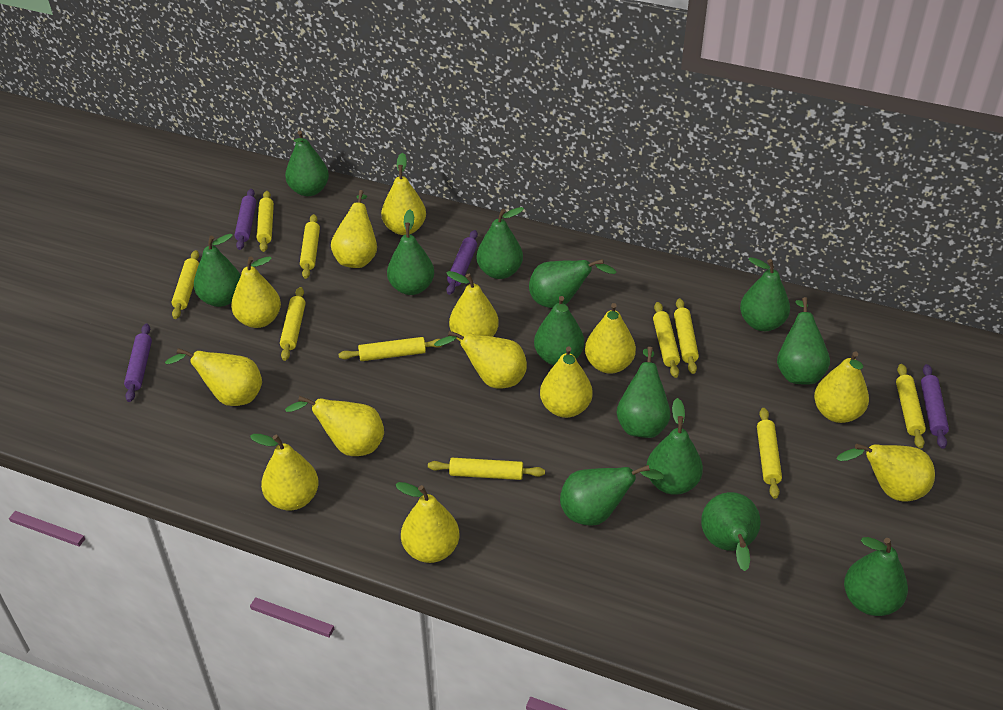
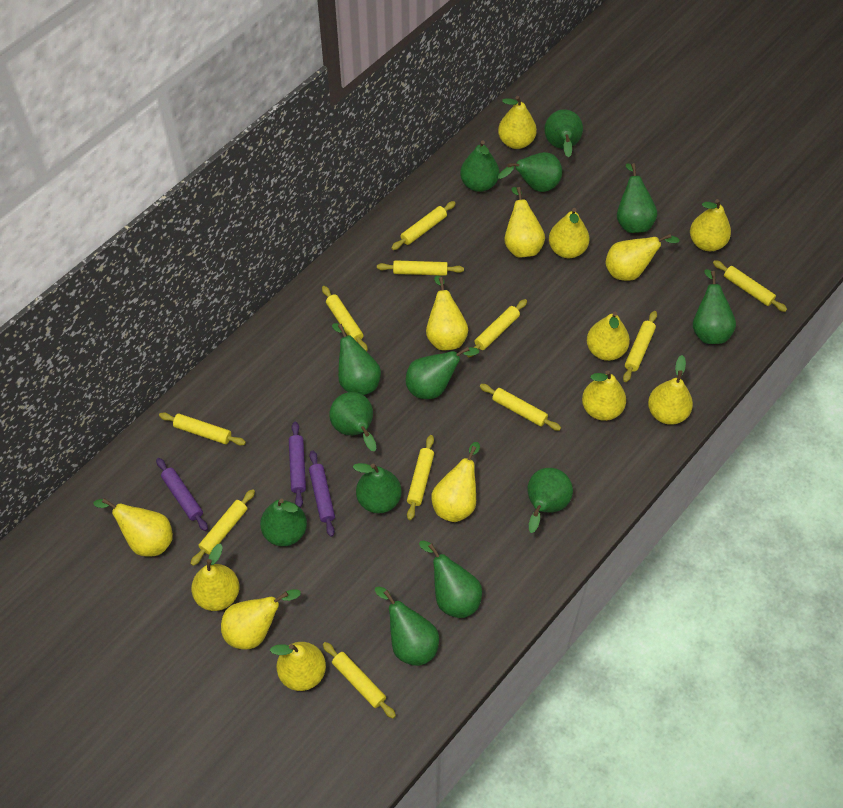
purple rolling pin: [124,324,152,402] [235,189,256,250] [446,230,478,295] [921,364,949,449] = 4 -> [156,458,208,531] [289,422,306,508] [309,450,335,537] = 3
yellow pear: [165,348,262,406] [231,257,281,328] [250,434,319,510] [285,396,384,456] [331,190,377,268] [381,153,426,235] [395,482,459,563] [434,330,527,388] [446,271,499,341] [540,346,593,418] [585,303,636,374] [814,351,869,423] [837,444,935,501] = 13 -> [93,498,173,557] [191,544,240,611] [221,589,301,649] [270,642,326,691] [426,276,468,350] [431,442,480,522] [498,96,537,149] [504,187,545,258] [549,208,589,258] [582,370,626,421] [587,312,630,361] [605,234,679,281] [648,355,693,425] [690,199,731,251] = 14
yellow rolling pin: [172,250,199,319] [257,191,274,252] [280,287,306,361] [300,214,320,279] [339,337,442,361] [428,458,545,480] [653,302,680,378] [674,298,699,374] [757,408,782,499] [896,364,926,449] = 10 -> [159,412,246,446] [190,489,255,566] [322,286,368,351] [323,642,396,719] [377,260,464,276] [391,201,456,250] [407,435,434,520] [467,299,527,357] [480,384,561,431] [623,311,657,382] [713,260,787,312] = 11

